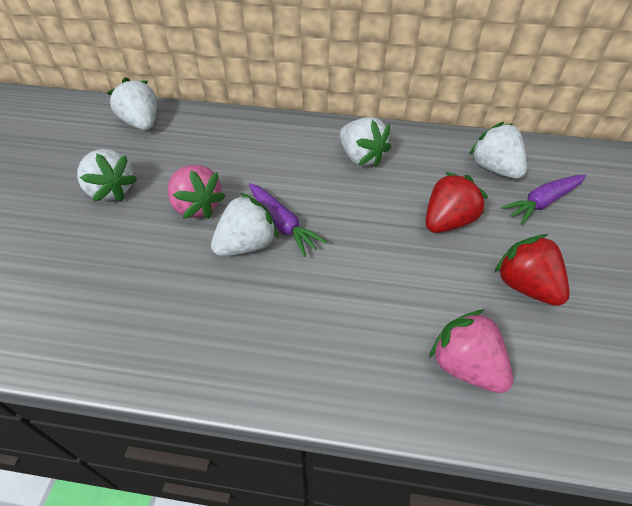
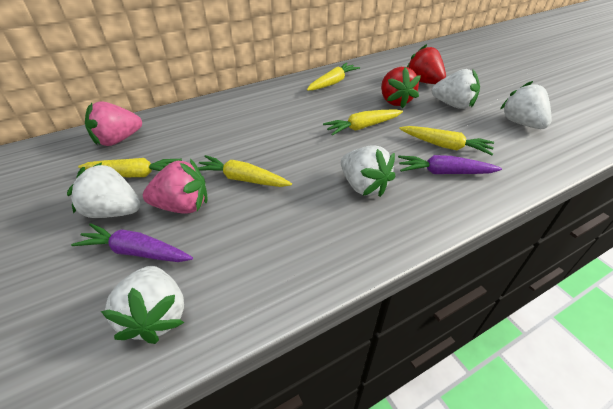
yellow carrot: none = 0 -> [78,158,182,177] [198,155,292,187] [307,63,360,91] [323,109,403,136] [399,126,494,155] = 5

